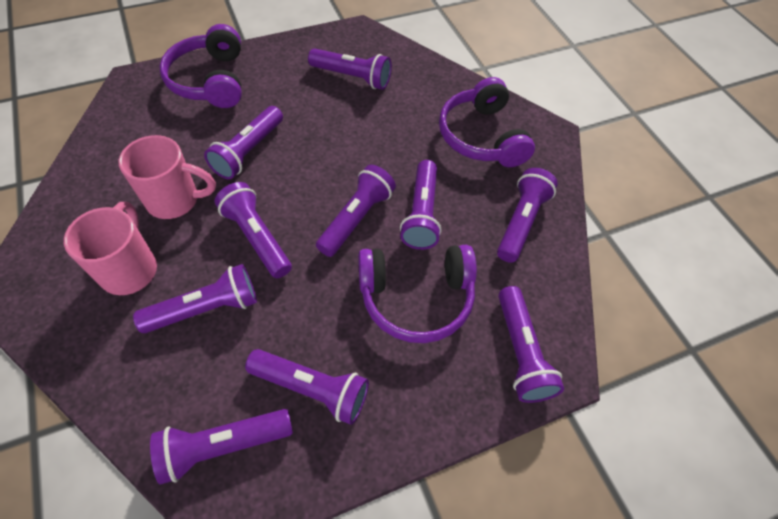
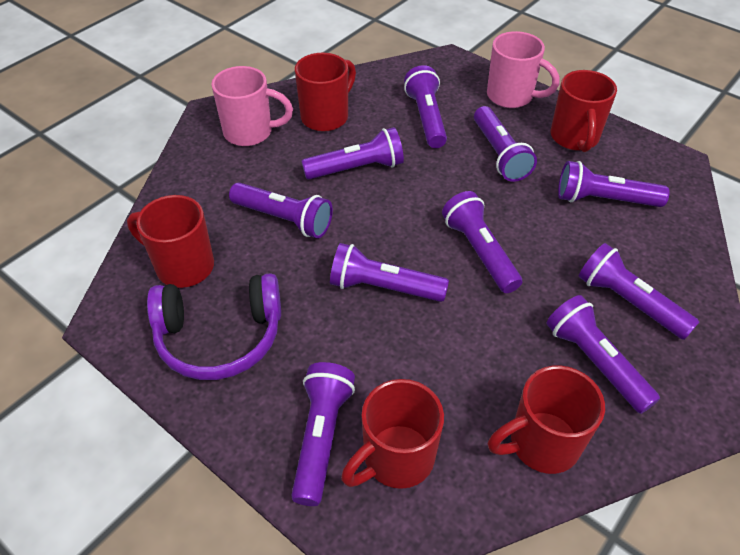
purple headphones: [160,24,242,108] [358,245,477,343] [439,77,535,167] = 3 -> [147,273,281,380] = 1
red mug: none = 0 -> [127,195,214,288] [295,53,356,132] [341,379,444,489] [488,365,605,474] [551,70,617,152] = 5

